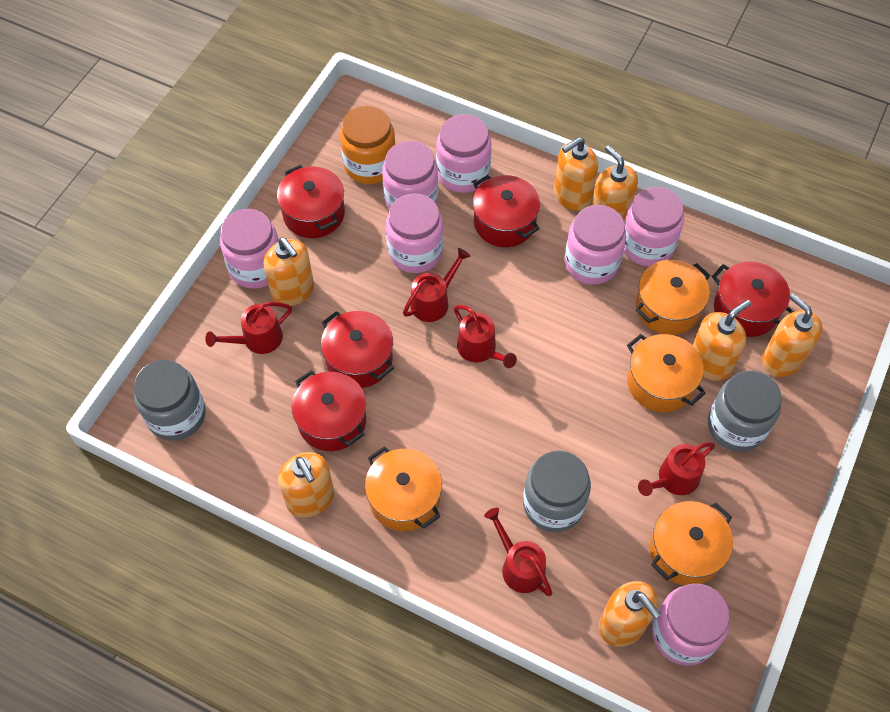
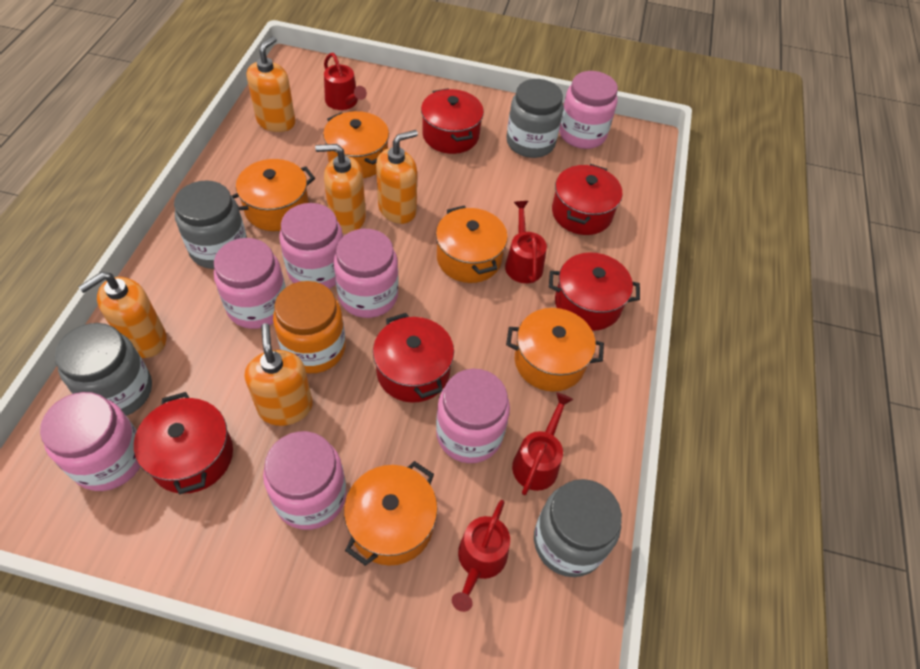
grey jar: [134,360,206,441] [523,450,591,532] [708,370,782,452] = 3 -> [55,323,152,416] [174,180,247,269] [506,79,563,158] [534,479,622,577] = 4
orange pot: [365,446,442,531] [627,334,706,412] [635,260,710,335] [650,501,733,585] = 4 -> [232,159,315,231] [323,111,389,178] [344,461,438,566] [436,206,508,283] [506,308,604,392] = 5
orange soap dispenser: [263,237,314,306] [278,452,334,518] [554,137,598,211] [591,145,638,221] [599,581,661,647] [693,300,751,381] [762,293,822,377] = 7 -> [79,272,166,358] [245,323,313,426] [247,36,296,132] [315,144,366,234] [376,130,418,224] = 5
red watering can: [205,302,292,354] [403,248,470,322] [454,305,517,368] [484,508,552,596] [638,442,715,496] = 5 -> [324,53,367,110] [452,500,510,612] [505,201,547,283] [512,393,573,495] = 4

